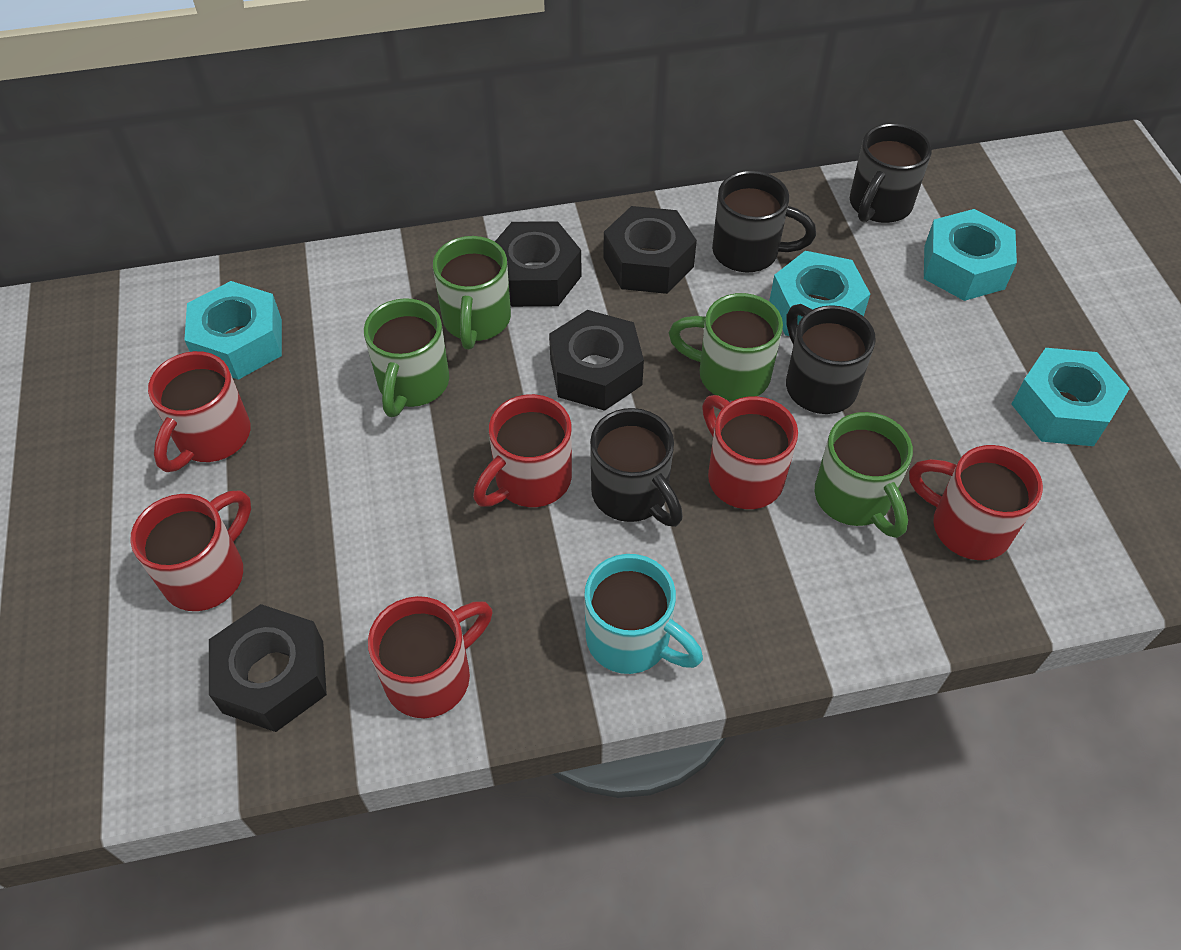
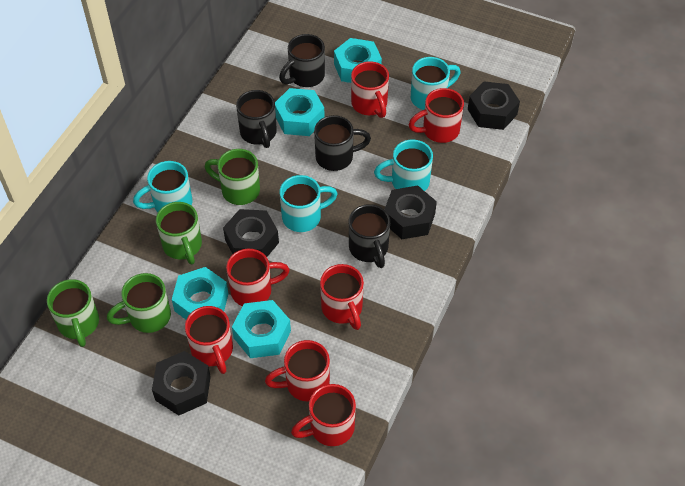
red mug: [130,490,251,611] [148,351,251,472] [368,596,492,718] [473,394,572,507] [702,395,798,509] [909,445,1043,560] = 6 -> [185,306,233,374] [226,249,290,306] [265,340,330,402] [291,384,356,446] [320,264,364,330] [351,61,389,118] [408,88,464,143] = 7
turquoise mug: [584,554,703,674] = 1 -> [133,161,192,212] [280,175,338,232] [374,140,433,191] [411,57,461,110] = 4

